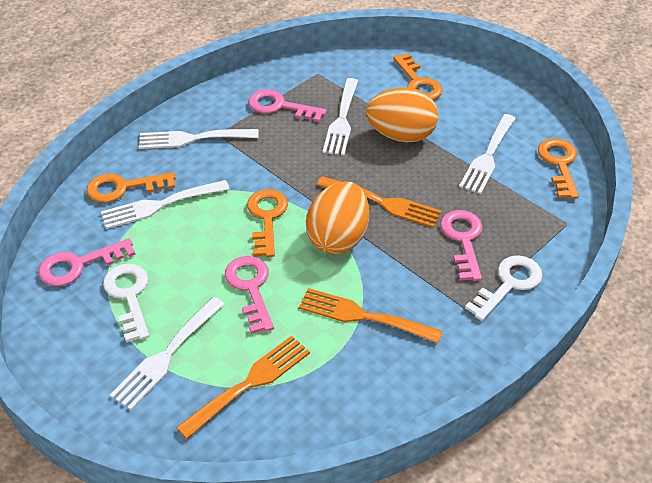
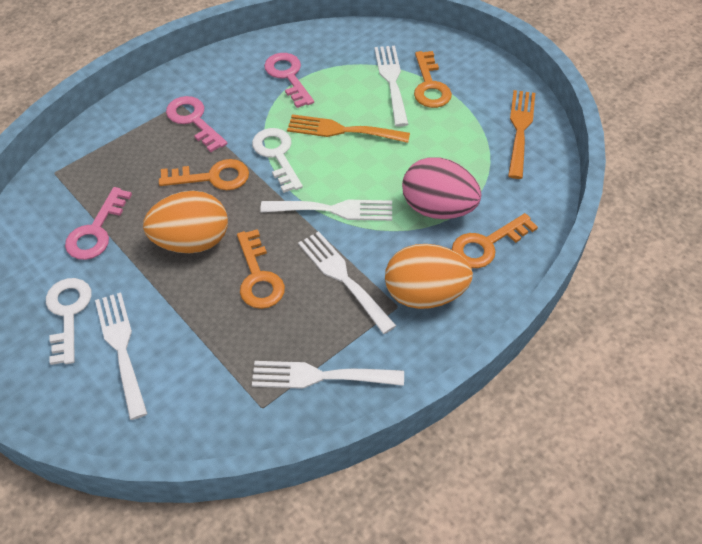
orange fork: [176,336,310,439] [299,288,442,343] [317,176,441,228] = 3 -> [287,114,410,143] [508,90,535,179] = 2
pink egg: none = 0 -> [402,157,482,219] = 1
pink key: [38,238,135,286] [225,256,274,334] [248,89,327,122] [440,210,483,281] = 4 -> [65,187,132,260] [166,96,227,152] [264,53,314,108] = 3

